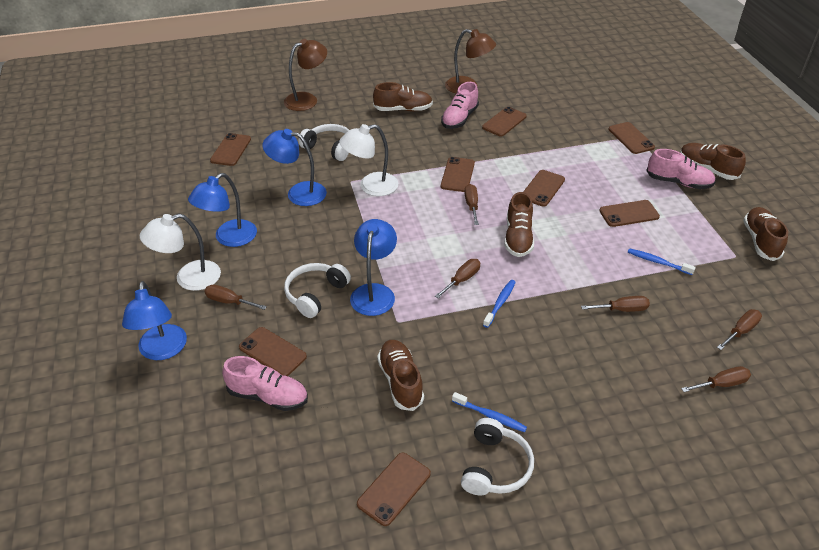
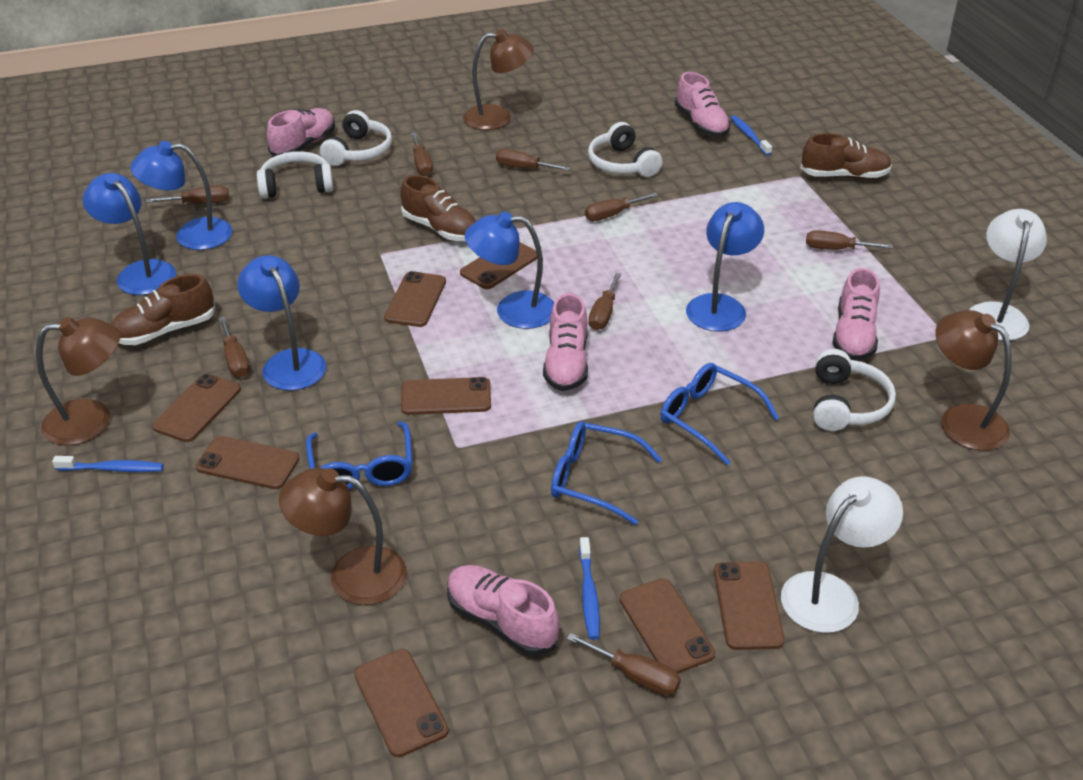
blue glasses: none = 0 -> [306,422,413,489] [551,422,662,525] [660,363,779,466] = 3
blue lamp: [122,281,187,360] [188,173,257,247] [263,129,327,206] [350,219,397,316] = 4 -> [83,173,176,295] [130,141,233,250] [237,255,326,391] [465,211,554,329] [686,202,764,332] = 5
brown lamp: [284,39,327,111] [445,29,496,93] = 2 -> [36,317,120,445] [279,468,407,605] [463,29,534,130] [935,310,1012,451] = 4
brown screwdriver: [205,285,267,310] [435,259,480,298] [464,184,479,225] [581,296,650,312] [681,366,751,392] [717,309,762,350] = 6 -> [146,186,229,204] [219,317,250,377] [411,132,433,176] [496,149,571,171] [567,633,681,696] [585,192,658,221] [588,273,621,330] [806,230,893,250] = 8
brown shoe: [373,82,433,111] [377,340,424,411] [505,192,534,257] [680,143,746,180] [743,207,788,261] = 5 -> [111,274,215,345] [400,175,476,241] [800,133,892,179] = 3
pink shoe: [222,356,308,411] [441,82,479,129] [646,149,716,189] = 3 -> [267,108,335,157] [447,565,559,656] [543,293,588,391] [675,72,731,137] [833,268,880,361] = 5
white headphones: [284,263,351,318] [299,124,349,161] [461,418,534,495] = 3 -> [257,151,333,199] [320,110,392,166] [588,122,662,177] [813,349,896,431] = 4

